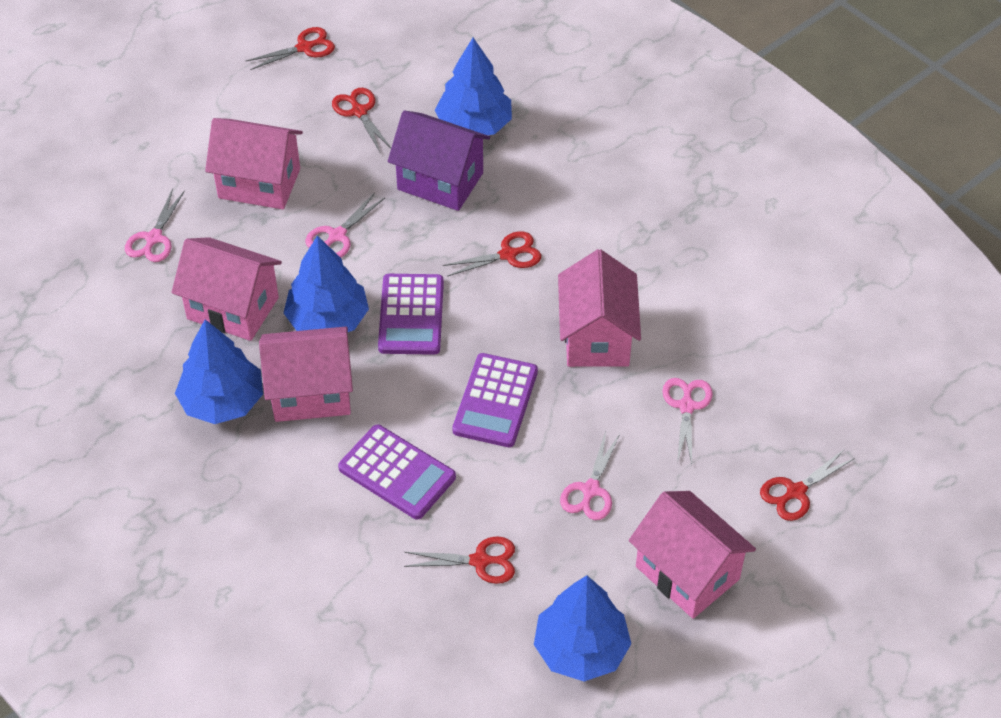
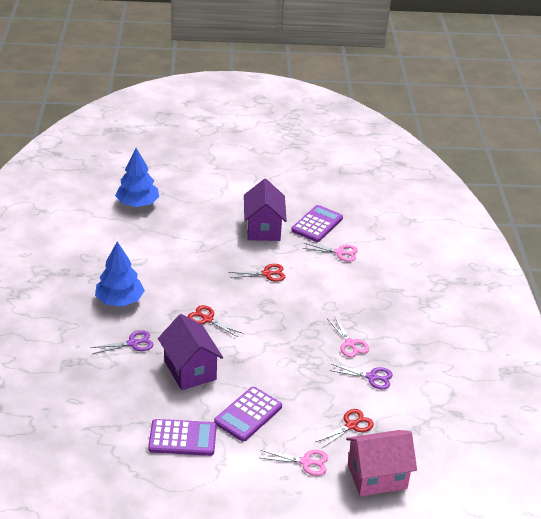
blue tree: [175,319,263,424] [284,235,369,332] [435,38,512,135] [534,576,631,682] = 4 -> [95,241,145,307] [115,148,159,207] = 2
pink house: [172,237,282,341] [205,118,303,209] [259,327,353,422] [558,249,641,367] [629,491,756,619] = 5 -> [346,430,417,496] = 1
pink scissors: [125,189,185,262] [305,193,385,258] [560,431,620,520] [662,378,713,464] = 4 -> [261,450,328,476] [303,243,358,262] [328,317,369,357] = 3
purple house: [388,110,490,211] = 1 -> [158,314,223,390] [244,179,287,241] = 2
purple scissors: none = 0 -> [90,330,153,354] [329,364,393,389] = 2
red scissors: [246,27,335,70] [332,88,391,152] [404,536,515,584] [443,231,541,277] [760,449,855,521] = 5 -> [188,305,242,337] [228,264,285,282] [316,409,374,449] = 3

